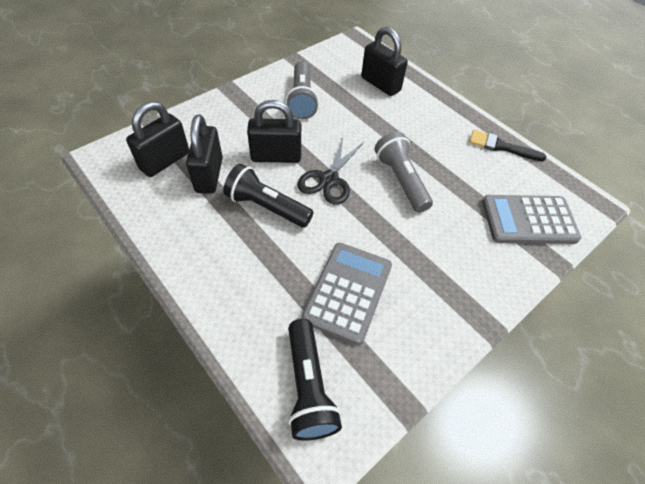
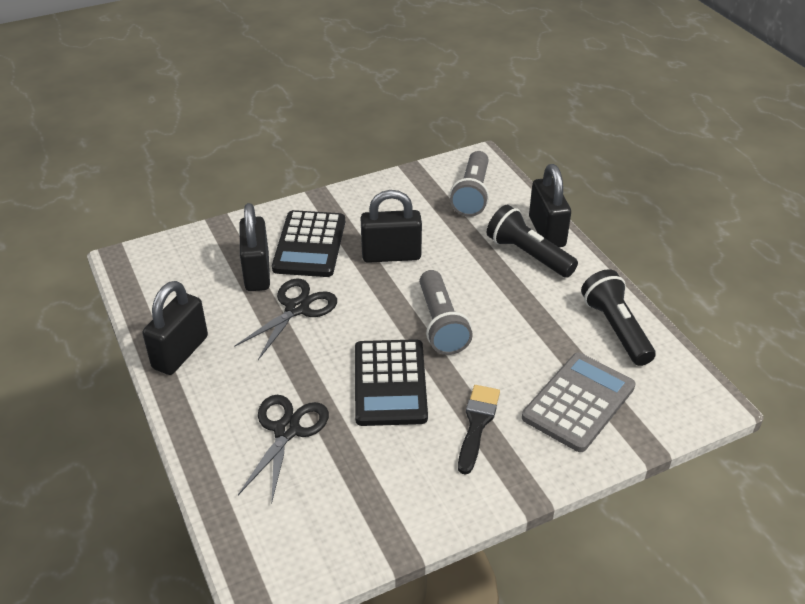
black calculator: none = 0 -> [272,210,345,277] [355,339,428,426] = 2
black scissors: [297,138,364,205] = 1 -> [234,278,337,360] [238,395,329,504] = 2
grey calculator: [302,243,392,345] [482,195,581,244] = 2 -> [522,353,636,452] = 1

